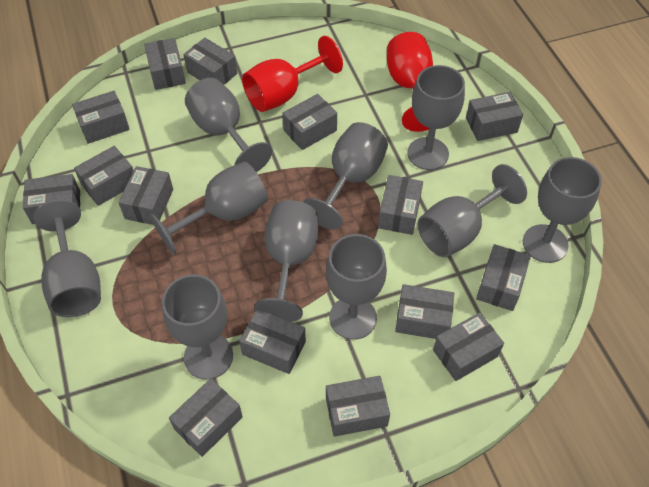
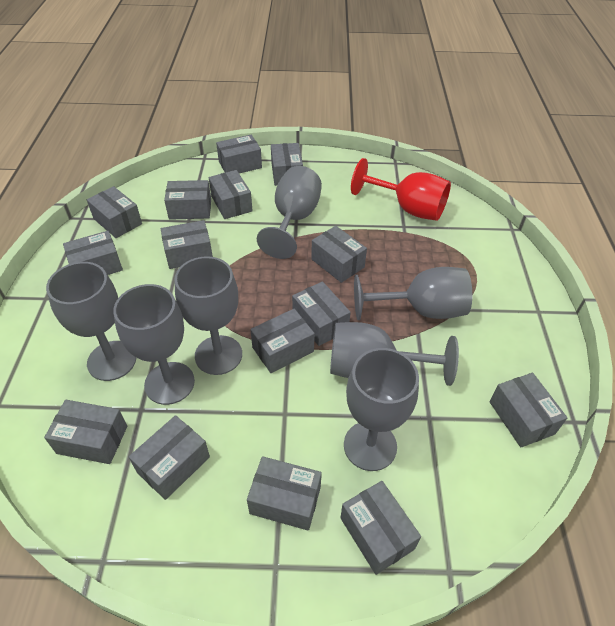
grey goblet: [33,200,101,317] [150,161,268,255] [162,275,233,380] [185,78,272,172] [254,200,318,322] [303,122,388,229] [326,234,387,340] [407,65,465,170] [417,164,527,257] [523,157,602,263] = 10 -> [46,262,136,381] [113,284,195,405] [174,256,242,375] [257,166,322,259] [330,322,459,386] [344,348,419,471] [354,267,472,320] = 7
red goblet: [242,36,343,112] [387,32,433,132] = 2 -> [351,158,451,221] = 1

